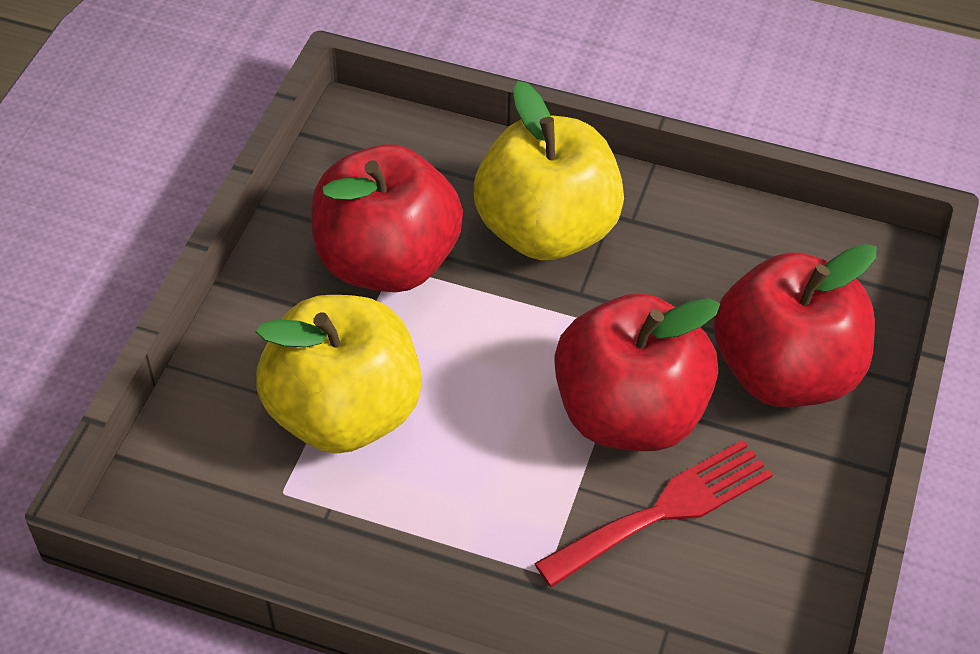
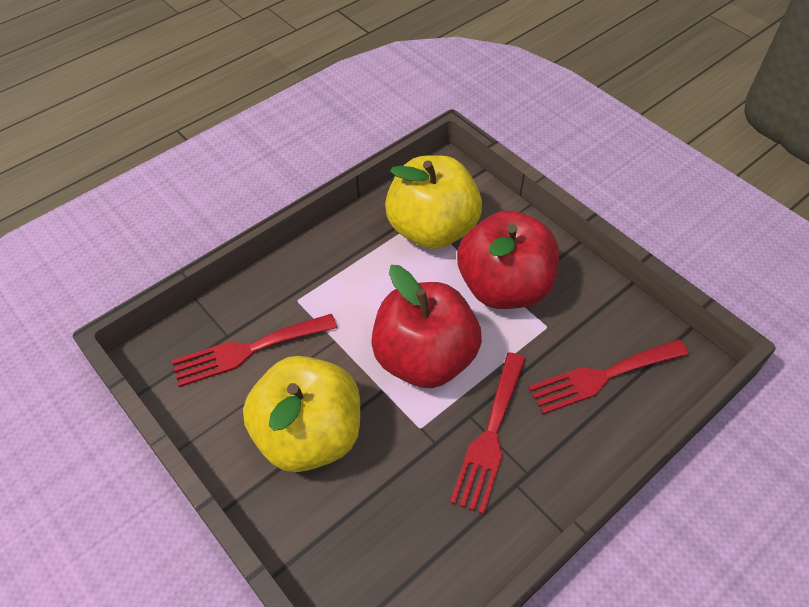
red apple: [311,144,463,292] [555,293,720,451] [714,244,877,407] = 3 -> [371,265,482,388] [457,210,559,309] = 2
red fork: [534,440,773,587] = 1 -> [172,314,337,387] [450,352,526,514] [528,339,689,414] = 3

